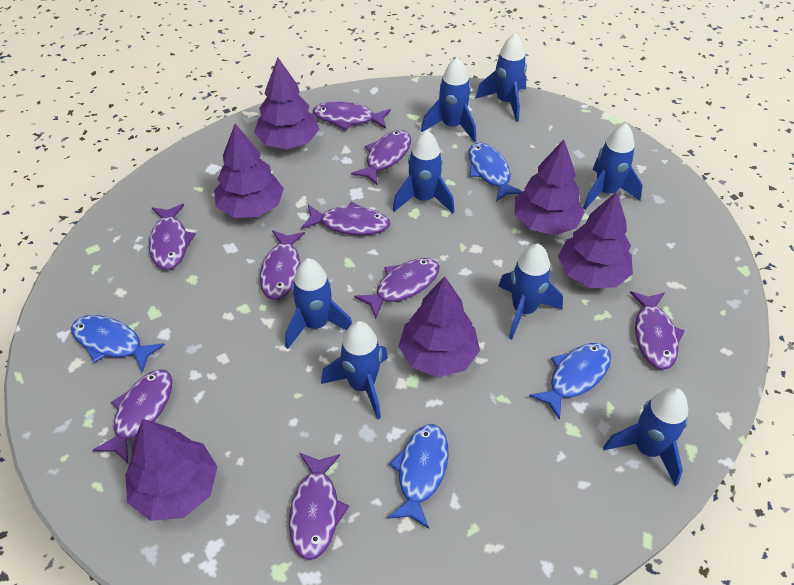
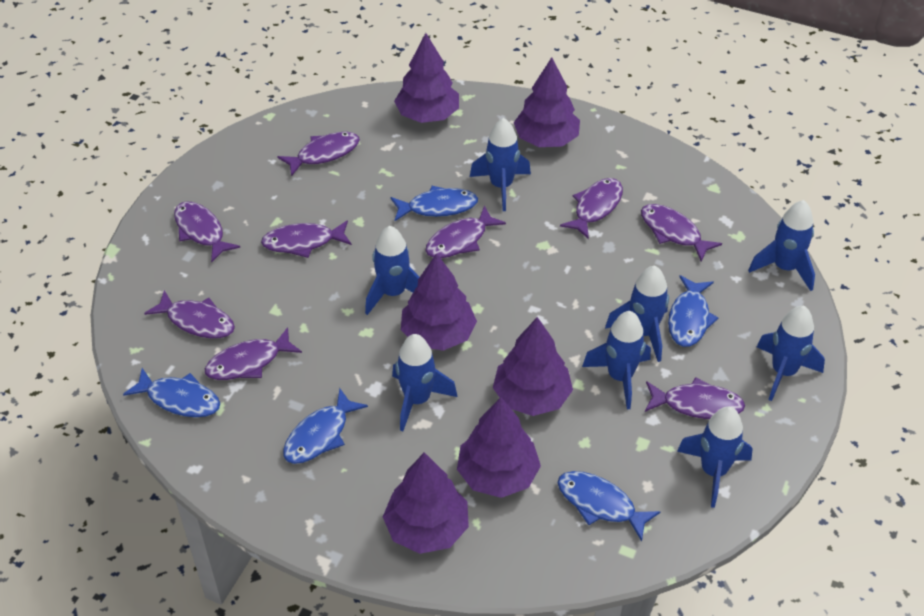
blue fish: [71,315,165,373] [387,424,449,529] [469,143,523,201] [529,343,611,420] = 4 -> [123,368,220,417] [283,388,368,464] [391,186,478,221] [557,471,661,541] [668,275,719,347] = 5

